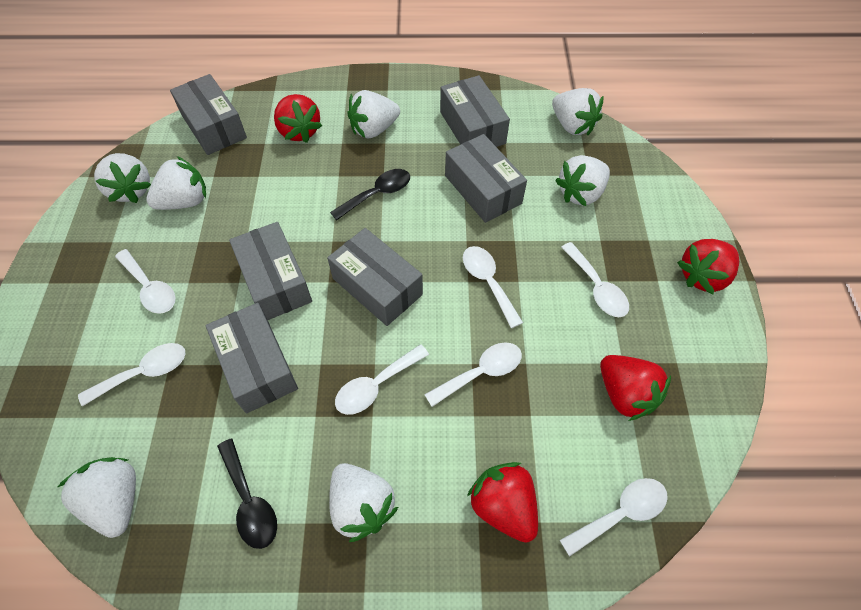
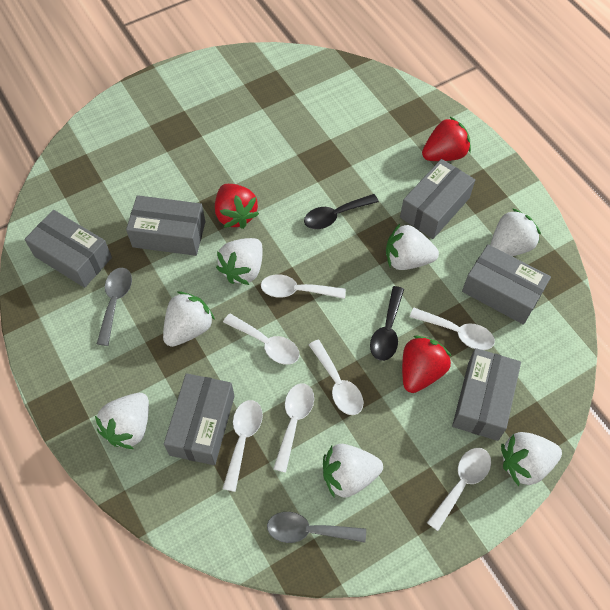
grey spoon: none = 0 -> [97,268,132,346] [267,512,366,543] = 2
red strawberry: [274,94,322,143] [467,462,538,543] [600,355,671,421] [677,239,739,294] = 4 -> [215,184,259,229] [402,336,451,393] [422,117,471,161] = 3

